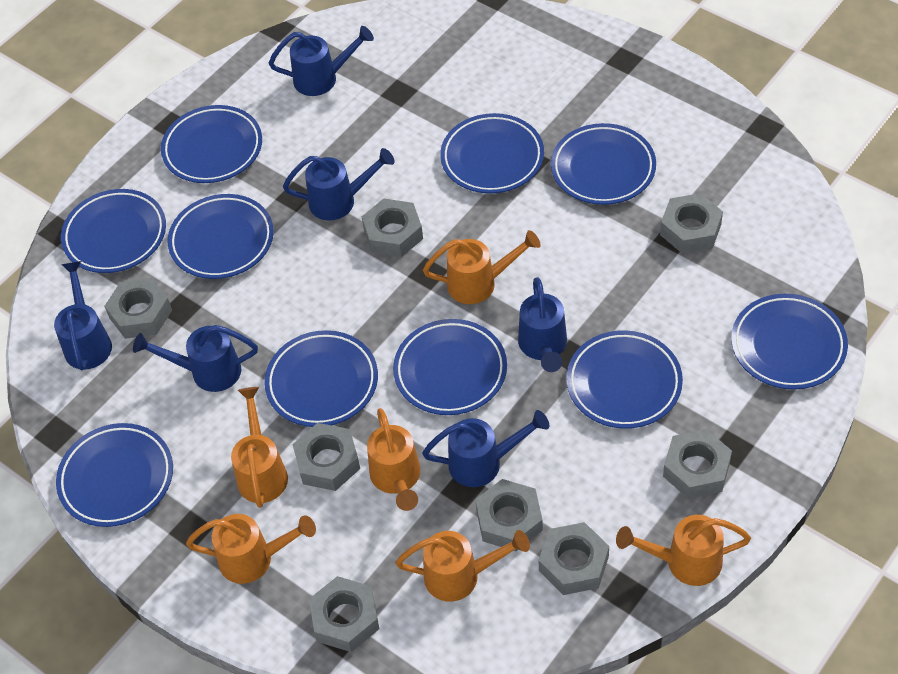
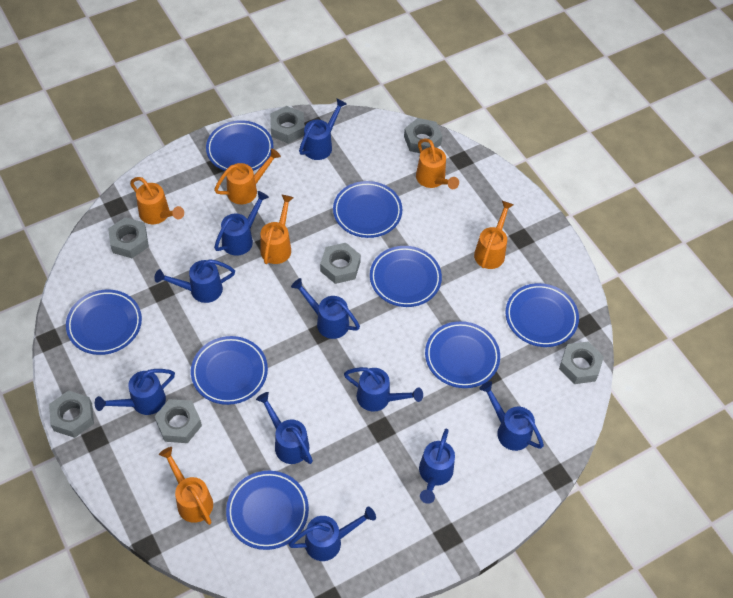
blue plate: [56,423,173,527] [61,189,166,273] [161,105,262,183] [168,194,274,279] [264,330,378,427] [393,319,507,415] [440,113,544,193] [551,123,656,205] [566,330,683,429] [731,294,848,390] = 10 -> [66,290,142,355] [191,336,268,405] [206,120,273,171] [226,471,309,550] [333,181,402,238] [370,246,442,307] [425,321,500,388] [505,283,579,347] = 8
blue watering can: [54,261,112,370] [133,325,258,392] [269,26,374,96] [283,148,395,220] [422,410,549,487] [518,277,567,372] = 6 -> [95,369,175,415] [155,259,235,303] [214,191,269,256] [256,392,313,464] [288,506,376,561] [291,278,360,339] [299,98,347,160] [344,367,423,412] [419,429,455,504] [479,381,544,451] = 10
grey nut: [104,278,172,339] [292,423,360,491] [309,576,379,652] [362,198,423,258] [475,479,543,551] [538,522,609,595] [660,193,723,253] [663,429,732,499] = 8 -> [49,390,94,438] [108,217,149,258] [155,399,202,443] [270,106,304,144] [320,243,361,284] [404,118,442,153] [559,342,604,384] = 7

